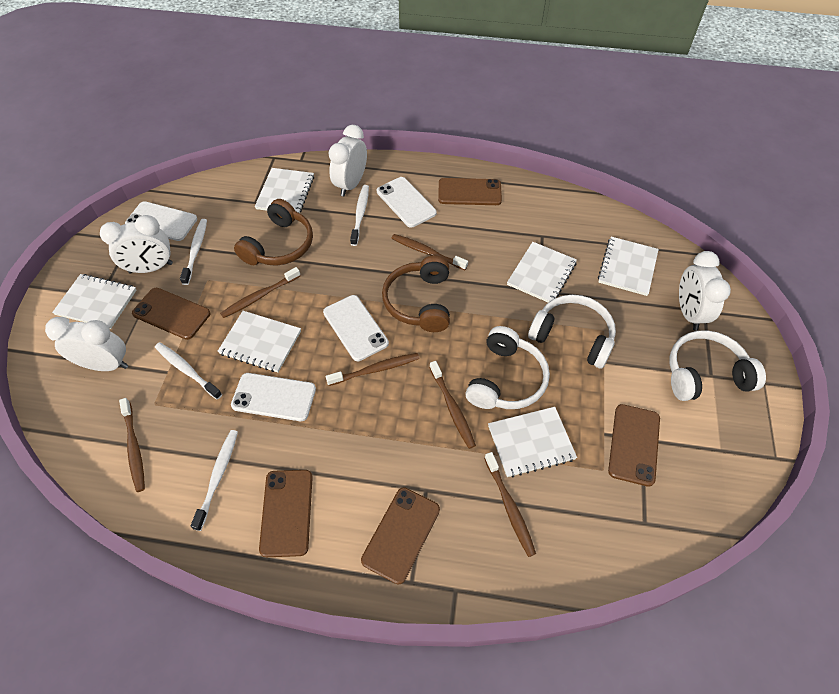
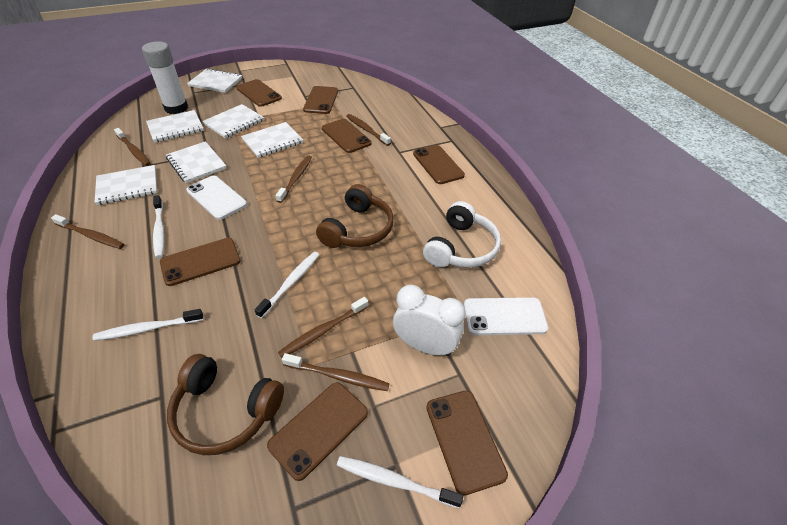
brown phone: [132,288,211,340] [259,470,313,557] [361,487,440,584] [438,178,502,205] [608,404,660,487] = 5 -> [160,238,241,286] [236,79,282,107] [267,382,368,481] [303,86,338,114] [322,119,372,153] [413,145,465,184] [426,391,508,496] = 7
white clock: [45,317,128,371] [100,215,173,273] [328,125,367,197] [679,251,731,331] = 4 -> [393,285,466,356] = 1
white glue stick: none = 0 -> [142,41,188,114] = 1
white headphones: [465,326,550,409] [528,295,616,369] [669,330,766,401] = 3 -> [423,201,501,268] = 1
white phone: [125,201,197,241] [231,373,316,421] [323,295,389,361] [377,177,437,228] = 4 -> [186,175,247,220] [464,297,548,335] = 2

